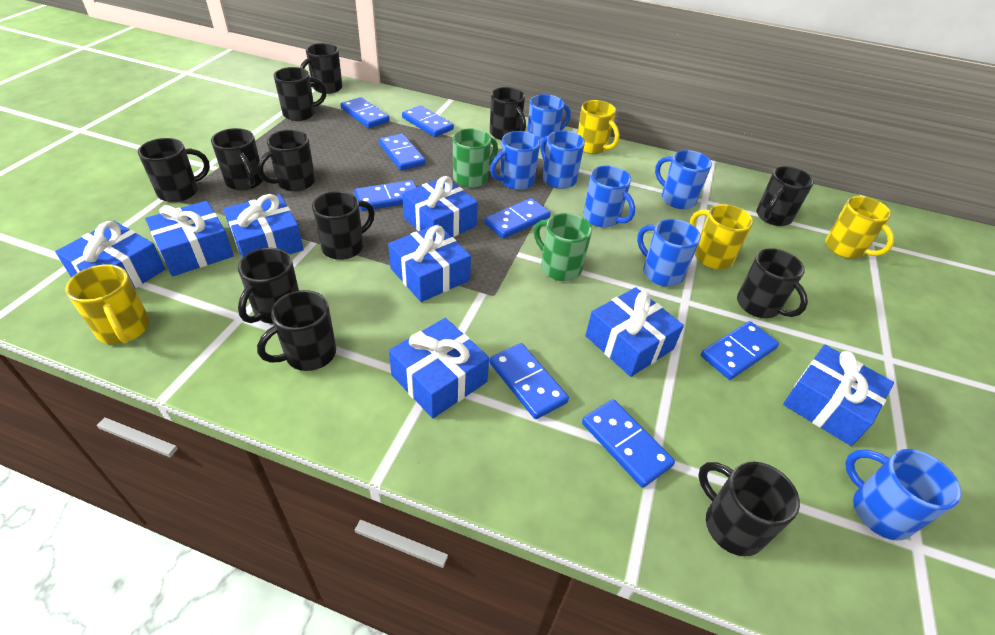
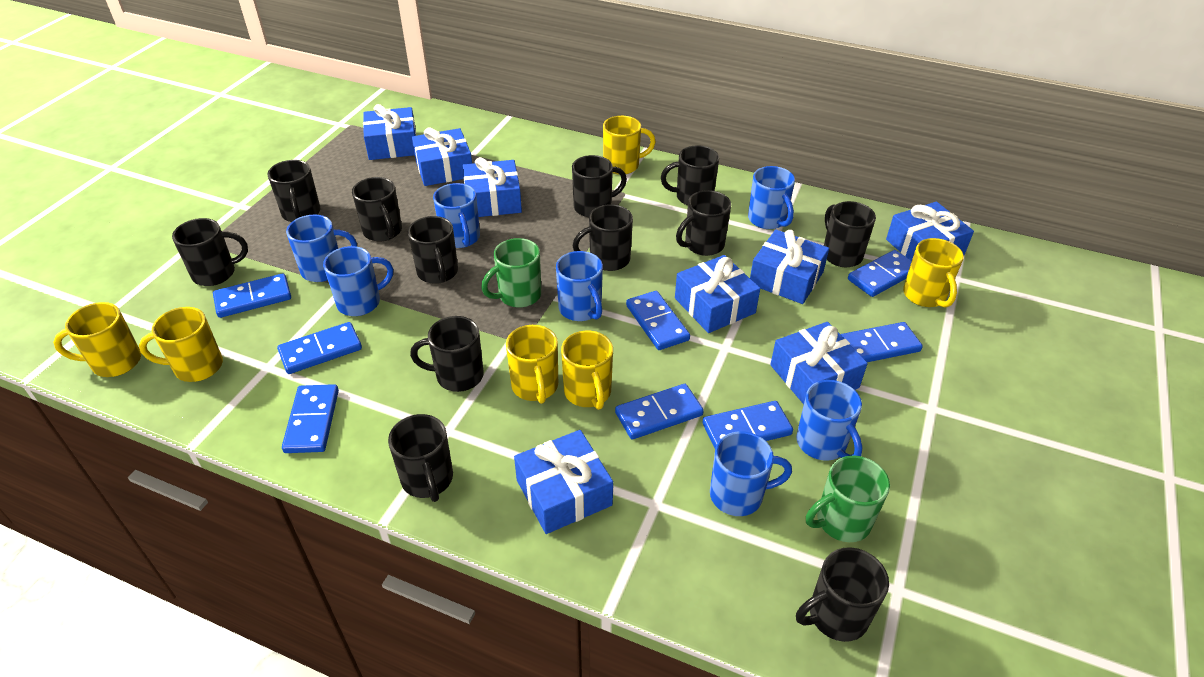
yellow mug: [65,264,150,344] [577,100,619,154] [690,204,753,269] [825,196,894,259] = 4 -> [53,302,141,377] [139,307,223,382] [506,325,558,404] [561,331,613,410] [603,116,656,175] [903,238,964,308] = 6

